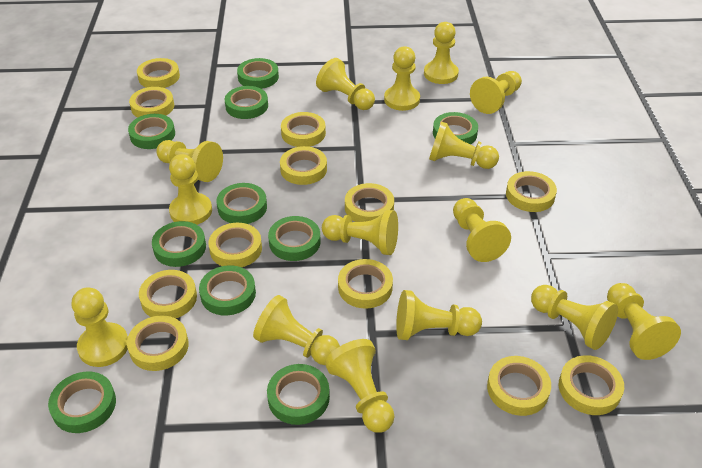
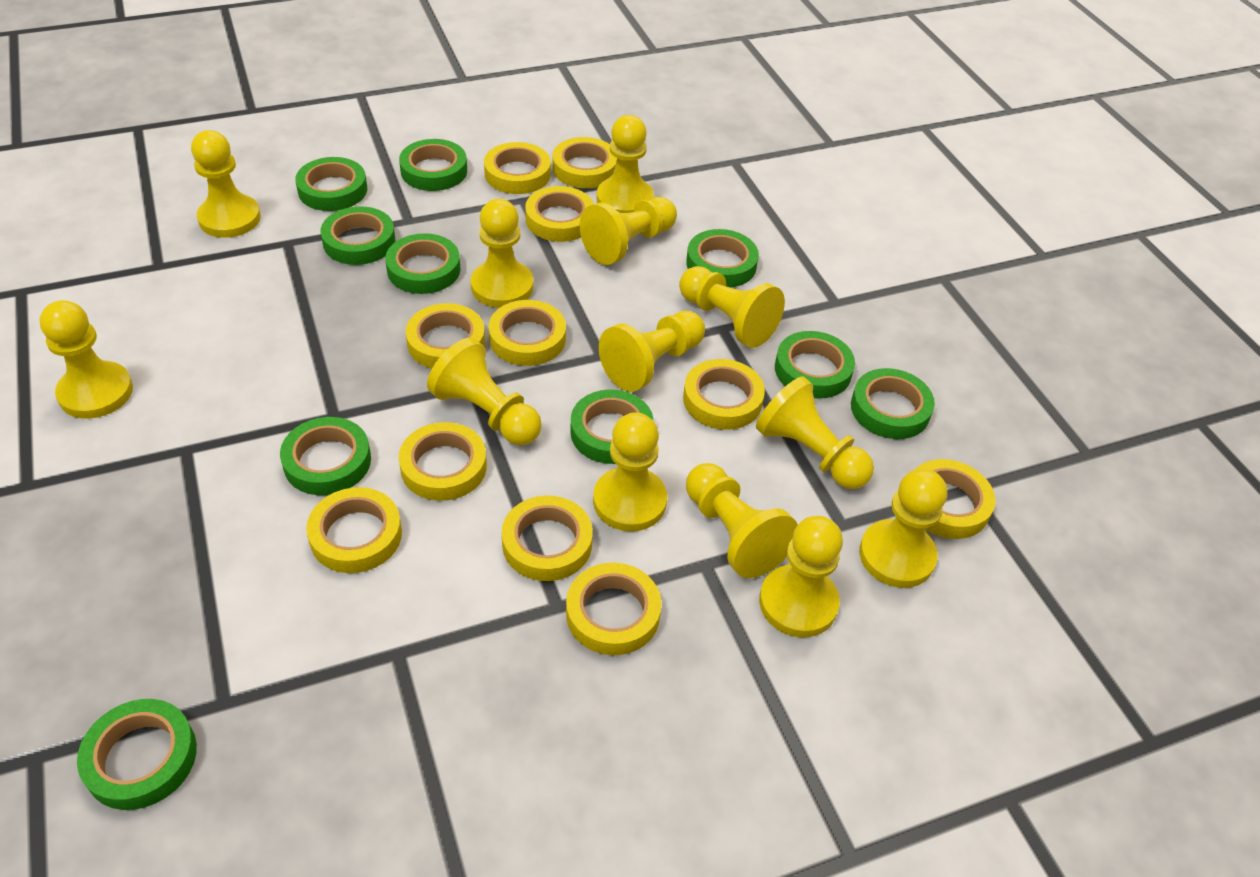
yellow pawn: [72,287,128,367] [156,140,223,182] [169,154,212,225] [253,295,340,365] [316,58,375,110] [322,210,398,255] [325,339,395,433] [384,46,420,111] [396,290,482,340] [424,22,459,84] [429,122,499,169] [453,198,511,262] [470,71,522,114] [531,285,618,350] [607,283,681,360] = 15 -> [39,300,133,419] [191,130,261,238] [427,338,542,445] [471,199,533,308] [580,197,677,265] [593,412,667,531] [597,115,654,213] [599,311,705,392] [679,266,785,348] [686,463,798,578] [756,376,874,489] [759,516,843,637] [859,469,947,588] = 13
yellow tape: [127,316,189,371] [129,87,174,118] [137,58,180,88] [139,270,197,318] [208,223,262,267] [280,146,327,185] [281,112,326,147] [338,259,393,308] [345,183,394,222] [487,356,551,416] [506,171,557,212] [559,355,624,415] = 12 -> [306,487,402,573] [399,422,487,501] [406,303,485,369] [484,142,551,194] [489,300,566,366] [502,495,593,581] [525,186,594,242] [552,137,617,188] [566,563,662,655] [683,359,765,430] [915,459,995,539] = 11

